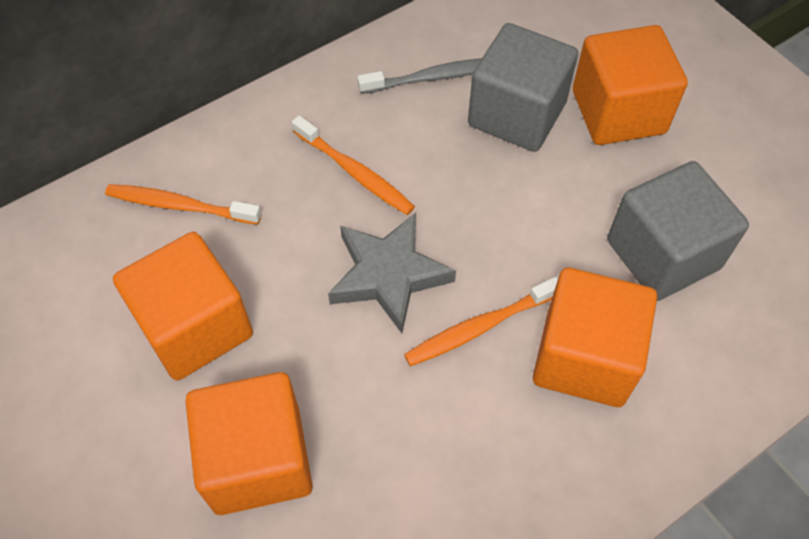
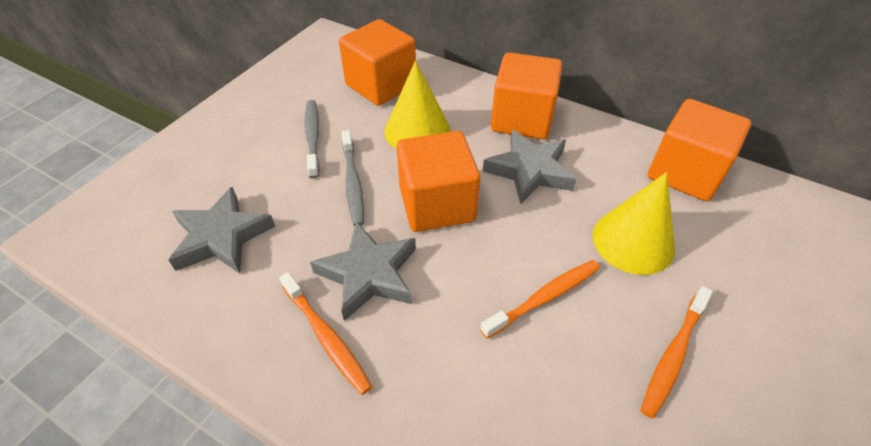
grey cube: [468,23,578,152] [607,161,749,301] = 2 -> none = 0
grey star: [328,213,456,333] = 1 -> [168,187,275,274] [310,221,416,321] [483,129,576,204] = 3
grey toothbrush: [357,58,482,94] = 1 -> [305,100,320,179] [342,130,364,226] = 2
yellow cone: none = 0 -> [385,61,451,149] [593,172,675,275] = 2

